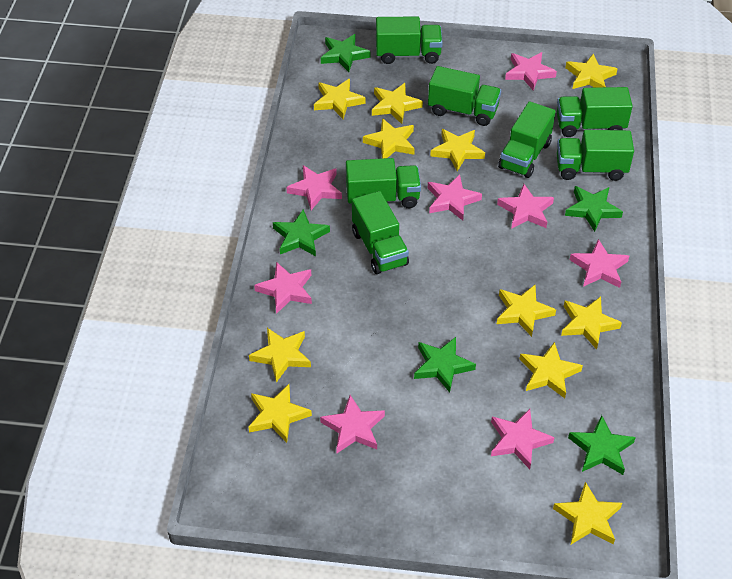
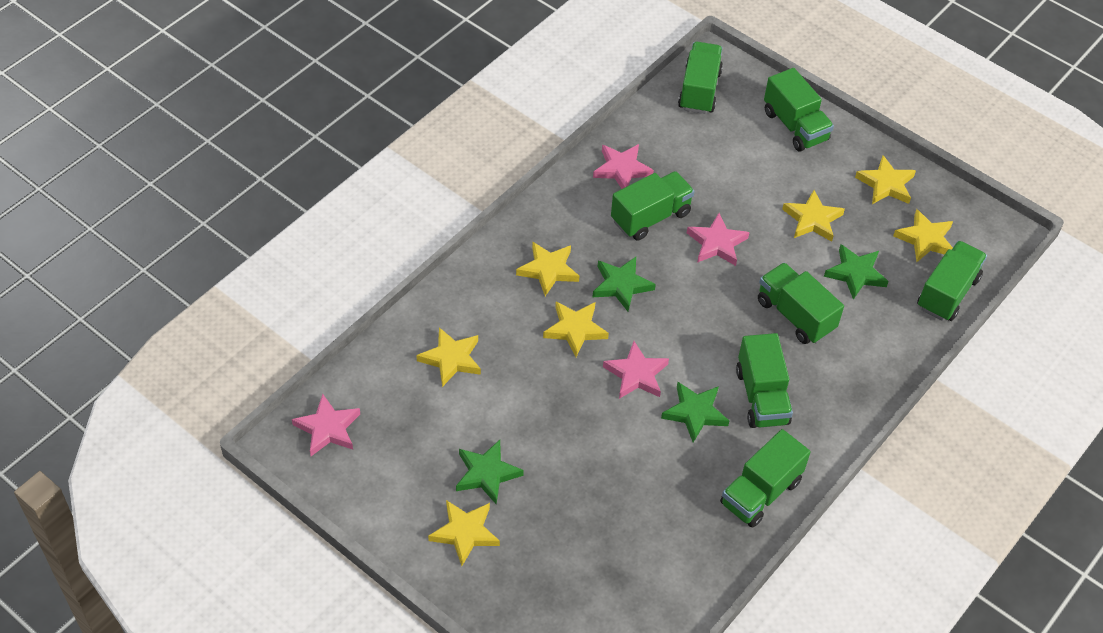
green star: [273,209,330,256] [321,34,370,72] [414,337,476,393] [565,186,623,232] [568,415,636,475] = 5 -> [456,440,524,505] [593,257,656,311] [661,382,729,442] [824,245,889,300] = 4
pink star: [254,262,312,314] [287,165,342,210] [320,395,385,453] [428,174,482,221] [491,409,555,469] [497,184,554,229] [505,52,557,91] [570,239,629,288] = 8 -> [292,394,360,456] [593,144,654,189] [603,341,669,399] [687,213,750,266] = 4
yellow star: [249,328,311,383] [249,384,312,443] [314,79,366,119] [363,118,415,158] [372,83,423,124] [430,129,485,171] [497,285,556,337] [519,342,583,398] [553,482,622,544] [561,297,622,350] [565,54,618,89] = 11 -> [416,327,481,387] [428,500,500,566] [516,241,579,296] [543,302,609,357] [782,190,845,242] [855,155,916,204] [893,209,953,262] = 7

